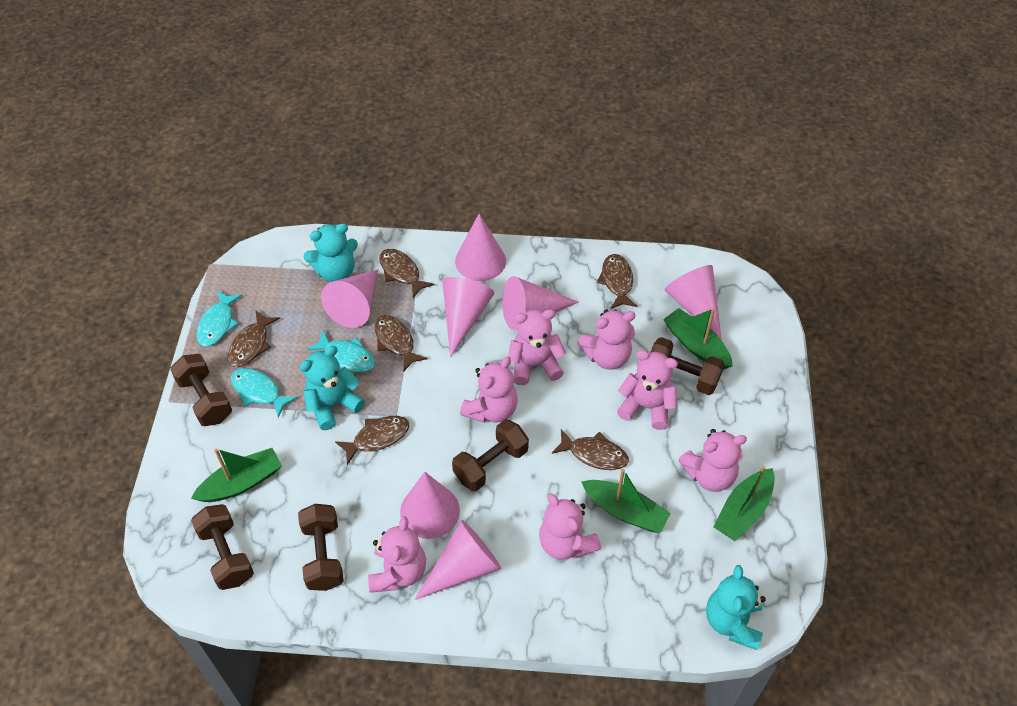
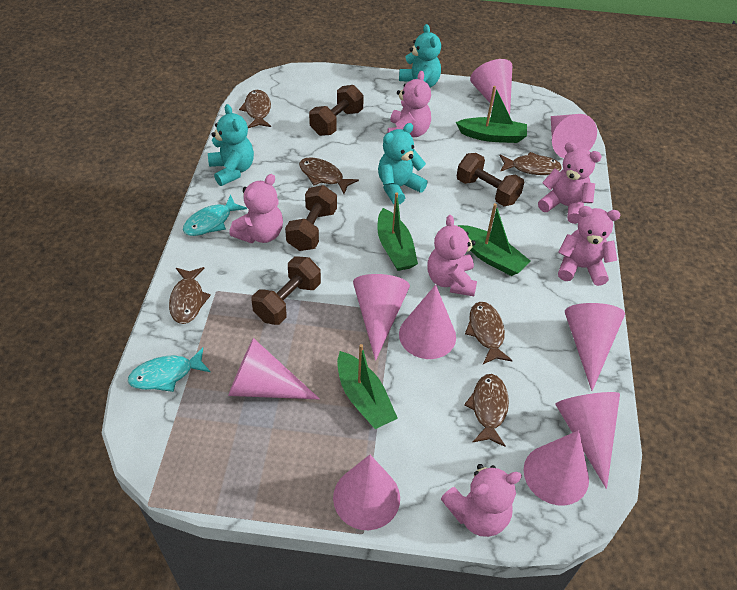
brown dumbbell: [170,354,232,426] [191,504,254,590] [298,504,344,591] [452,419,529,491] [650,337,724,395] = 5 -> [251,256,321,325] [285,185,337,251] [309,85,364,136] [457,153,524,206] = 4
pink cone: [321,269,378,328] [400,472,460,539] [414,520,501,600] [442,277,494,357] [455,214,506,281] [502,276,579,330] [664,265,722,340] = 7 -> [228,338,320,399] [333,455,400,530] [353,274,410,361] [399,285,456,359] [470,59,512,116] [524,430,589,506] [551,114,597,158] [555,392,620,489] [565,303,625,391] = 9
pink teddy bear: [368,516,426,593] [460,356,518,423] [508,309,566,385] [539,494,601,560] [578,309,635,370] [617,350,678,430] [678,429,747,492] = 7 -> [229,174,283,243] [387,71,431,137] [427,215,477,296] [441,464,522,537] [538,142,602,224] [558,206,620,286] = 6
turquoise fish: [196,290,242,346] [231,368,298,418] [307,331,375,373] = 3 -> [128,347,211,392] [183,195,247,236] = 2

